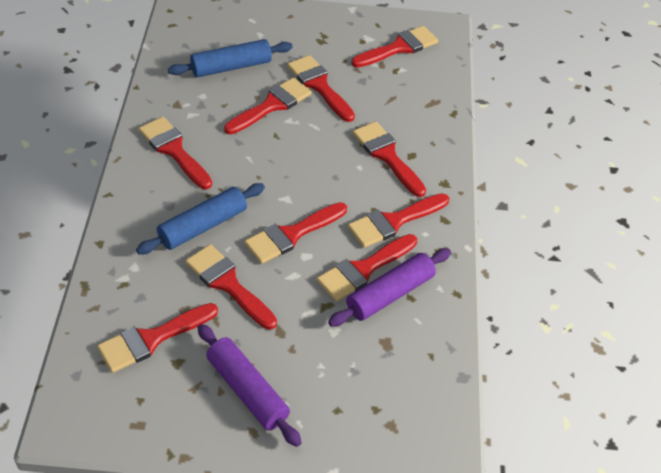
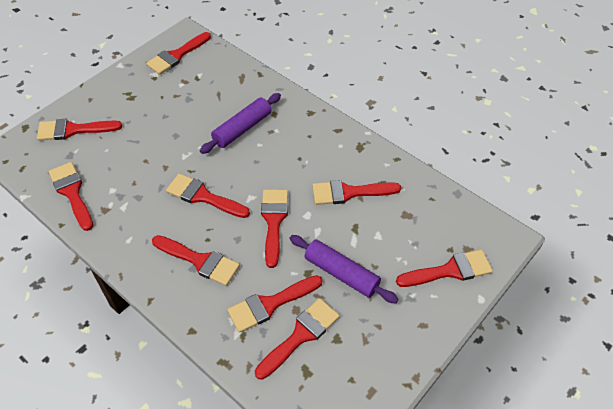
blue rolling pin: [136,183,265,254] [168,39,293,77] = 2 -> none = 0

